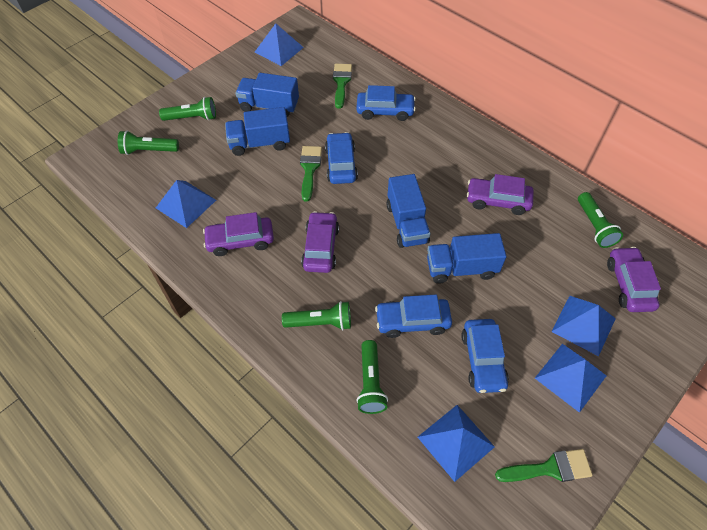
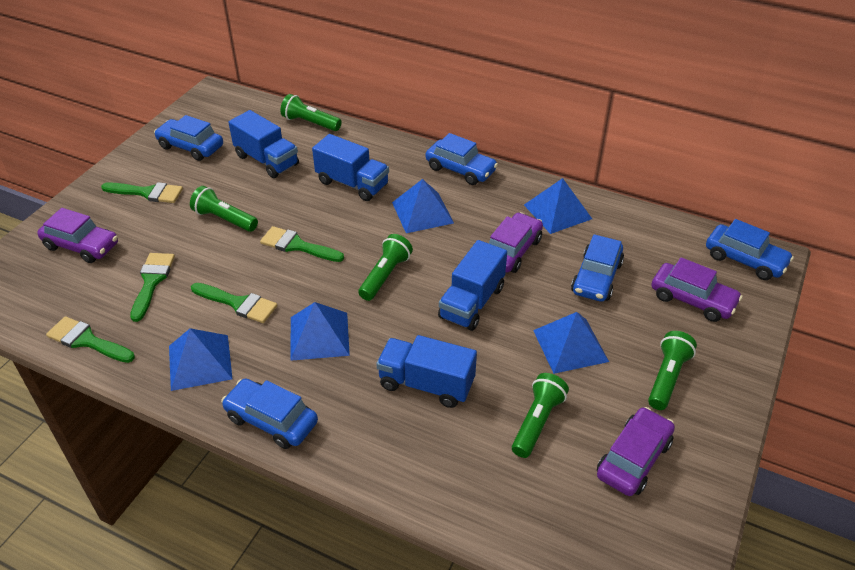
blue car: [325,132,358,184] [356,85,416,121] [375,295,452,338] [461,319,509,393] = 4 -> [154,115,223,161] [221,378,318,449] [426,133,498,185] [571,234,624,302] [706,219,794,280] = 5
green brush: [300,146,322,202] [333,64,352,109] [495,449,593,482] = 3 -> [46,316,135,363] [101,182,183,203] [130,253,175,322] [191,283,277,323] [260,226,344,262] = 5

